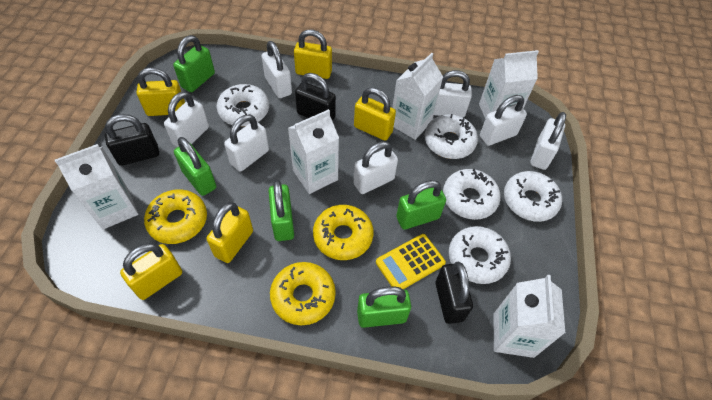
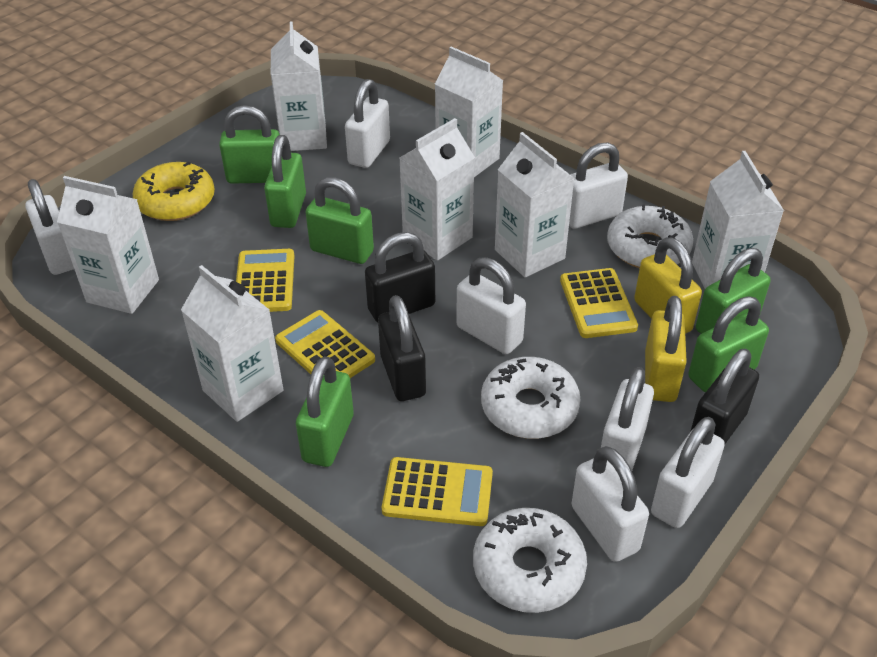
green padlock: [173,35,215,92] [174,137,216,196] [268,180,294,241] [357,286,411,328] [396,180,446,229] = 5 -> [219,105,280,184] [264,135,306,228] [296,356,354,467] [305,177,374,264] [688,296,769,393] [696,248,771,334] = 6
white carton: [55,144,138,229] [288,109,339,194] [392,53,443,140] [479,50,539,119] [494,275,565,358] = 5 -> [57,176,159,314] [181,265,283,422] [271,22,327,151] [400,118,475,261] [435,47,503,177] [495,132,575,277] [692,151,784,289] = 7
white donut: [217,84,269,127] [424,114,478,159] [443,169,501,220] [449,226,511,284] [504,171,562,222] = 5 -> [473,508,587,613] [481,357,581,439] [607,204,693,268] = 3
yellow calculator: [376,234,446,289] = 1 -> [236,249,295,312] [275,310,375,378] [382,457,493,526] [560,268,638,338] = 4
yellow donut: [144,189,207,244] [270,262,336,325] [313,205,374,260] = 3 -> [132,162,215,221] = 1
yellow padlock: [120,243,182,300] [137,67,185,116] [207,202,253,263] [294,30,332,79] [354,87,396,141] = 5 -> [634,237,702,334] [645,296,687,402] = 2

